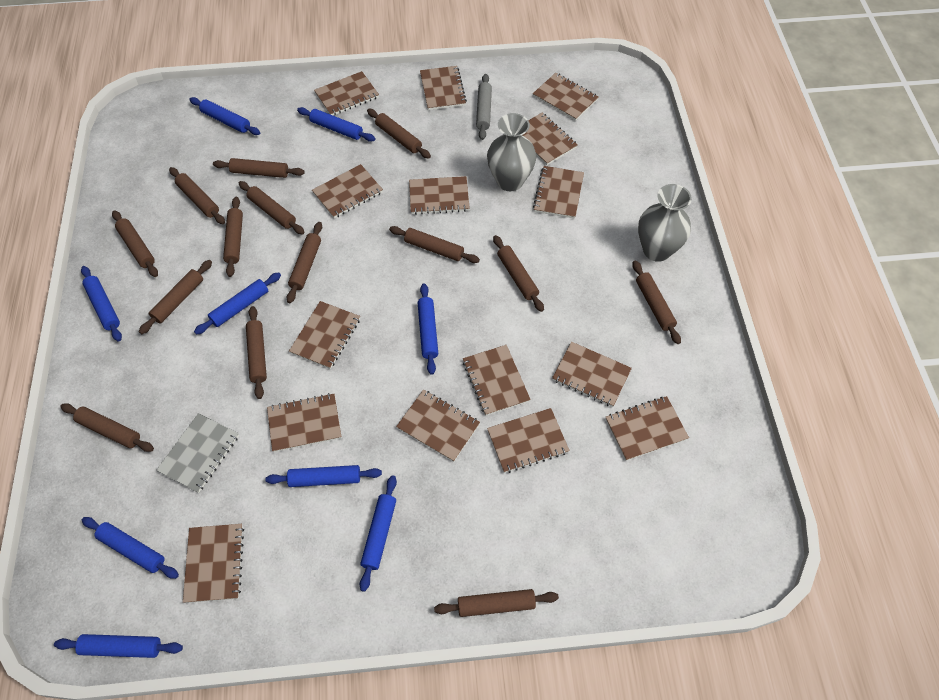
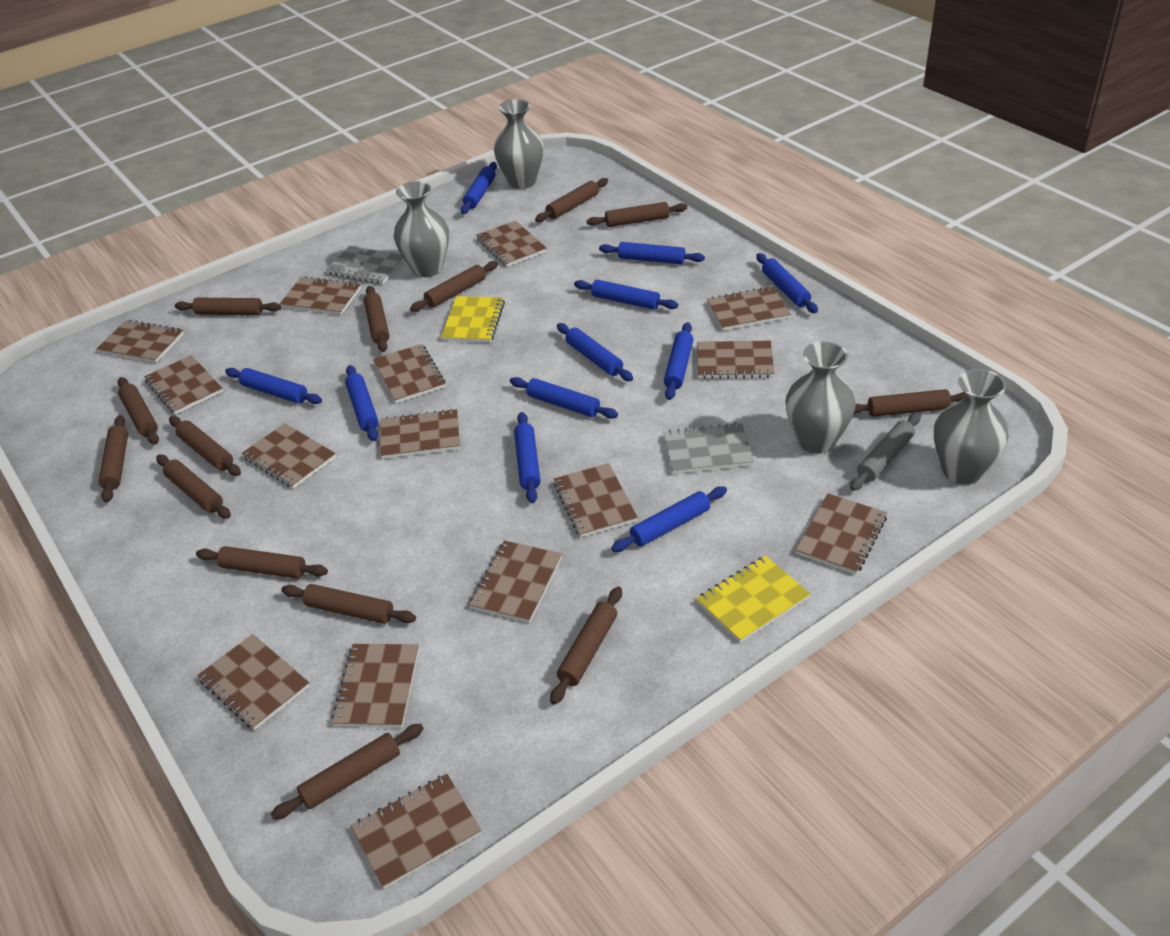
blue rolling pin: [54,634,183,658] [81,266,122,342] [82,517,179,579] [189,97,260,135] [194,272,281,335] [265,465,382,487] [297,107,375,142] [360,475,397,592] [418,283,438,375] = 9 -> [225,368,322,404] [345,365,379,441] [461,162,497,214] [510,377,618,419] [514,412,541,503] [557,323,633,381] [574,279,678,310] [599,242,705,264] [611,486,727,552] [664,322,693,400] [756,253,818,313] = 11
grey notebook: [156,413,239,493] = 1 -> [326,246,405,284] [663,422,754,474] = 2
grey vase: [487,113,536,191] [638,184,692,262] = 2 -> [394,181,449,277] [494,99,544,189] [786,341,856,454] [934,369,1009,485] = 4
yellow notebook: none = 0 -> [441,296,505,342] [696,556,810,643] = 2

